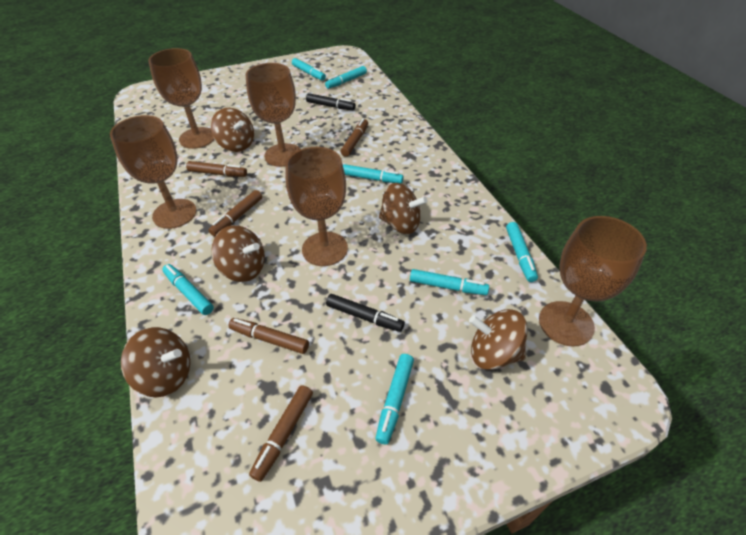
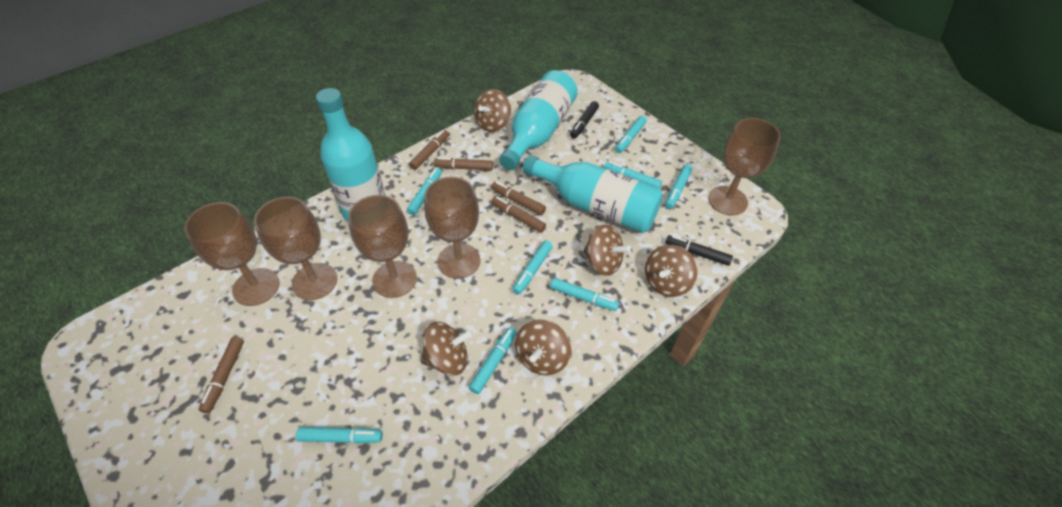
turquoise bottle: none = 0 -> [316,88,385,222] [499,70,578,170] [523,155,663,233] = 3
turquoise marker: [162,264,214,315] [292,58,326,81] [325,66,367,89] [343,164,403,184] [375,354,414,444] [410,269,489,295] [506,222,538,282] = 7 -> [296,427,383,444] [407,168,442,215] [469,327,517,394] [512,240,553,295] [550,278,619,311] [604,161,662,189] [615,116,647,153] [665,164,692,209] = 8

